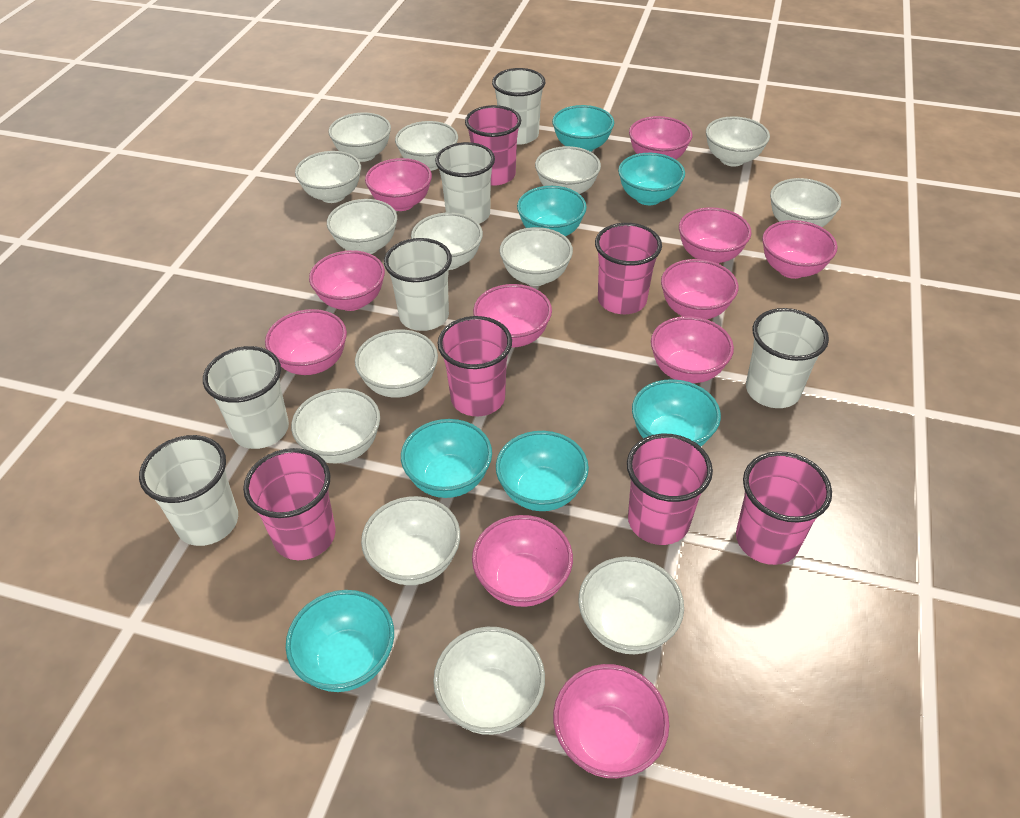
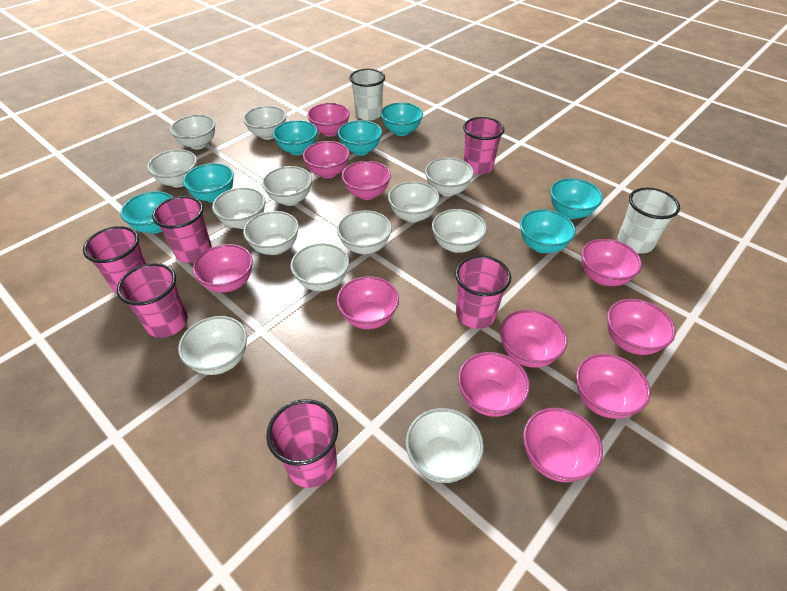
white bowl: [291,388,380,463] [295,151,361,203] [327,199,397,254] [328,113,391,162] [355,329,438,398] [361,496,460,585] [395,121,458,171] [411,213,483,270] [433,627,545,735] [500,227,573,286] [535,146,601,194] [579,557,684,654] [706,116,770,167] [770,178,841,227] = 14 -> [147,149,197,188] [170,115,215,149] [178,316,247,375] [212,187,265,229] [243,106,287,140] [243,211,299,255] [262,166,312,206] [290,243,349,291] [337,210,392,254] [388,181,440,222] [406,408,484,483] [425,158,474,196] [432,209,487,253] = 13
white cup: [139,435,238,546] [203,346,289,449] [384,238,452,331] [435,142,495,224] [492,68,545,145] [746,308,829,408] = 6 -> [349,69,385,121] [618,188,680,253] = 2

